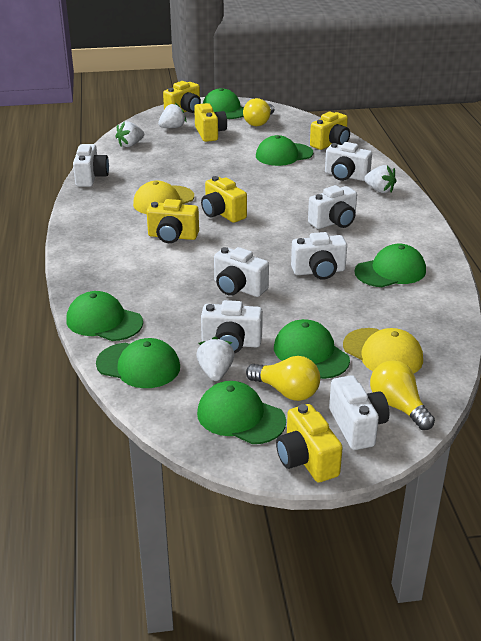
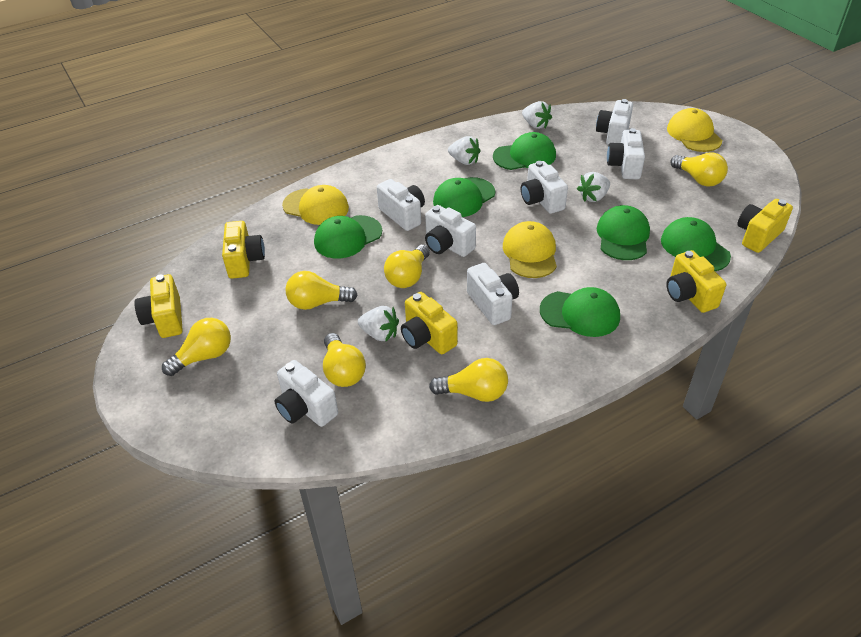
green cap: [66,291,143,341] [96,338,180,388] [197,381,286,444] [203,88,244,119] [256,135,313,166] [274,319,350,379] [354,244,426,287] = 7 -> [314,215,382,258] [433,177,495,217] [493,132,556,170] [540,287,620,337] [597,205,650,260] [661,217,731,271] = 6
yellow camera: [147,199,199,243] [163,81,201,113] [194,103,227,142] [201,176,247,223] [276,404,343,483] [310,112,350,150] = 6 -> [134,274,183,338] [222,221,265,279] [401,292,458,354] [666,250,726,313] [737,199,793,253] = 5
yellow cap: [133,181,194,214] [343,328,423,374] = 2 -> [282,185,349,225] [503,221,557,278] [667,108,722,152] = 3
yellow light bulb: [243,98,274,126] [246,356,320,401] [370,360,435,430] = 3 -> [162,318,231,376] [285,271,358,310] [323,333,366,387] [384,245,430,288] [429,358,508,402] [670,152,728,187] = 6

